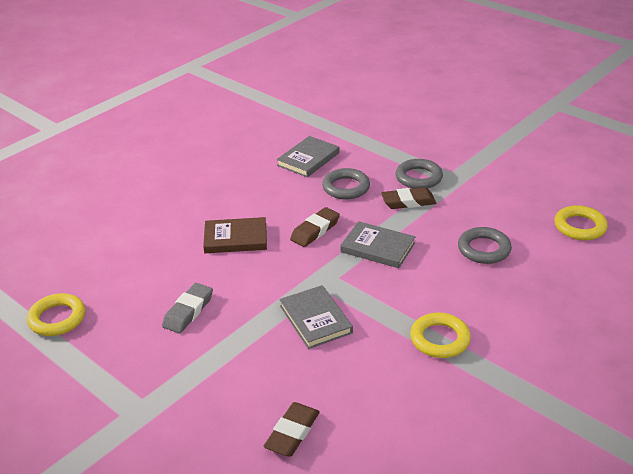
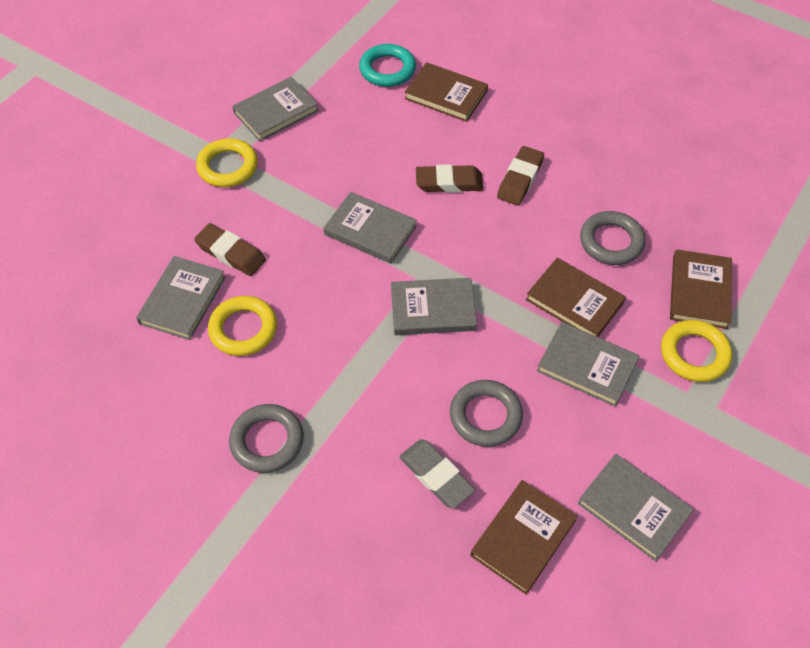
brown book: [203,217,267,253] = 1 -> [405,62,488,122] [470,480,578,595] [526,258,626,337] [670,249,732,329] = 4
grey book: [277,136,340,177] [279,285,353,349] [340,221,415,268] = 3 -> [136,256,226,340] [232,77,319,141] [324,192,417,264] [391,278,477,335] [537,322,640,407] [578,454,694,561] = 6
turquoise ring: none = 0 -> [359,44,416,87] = 1

